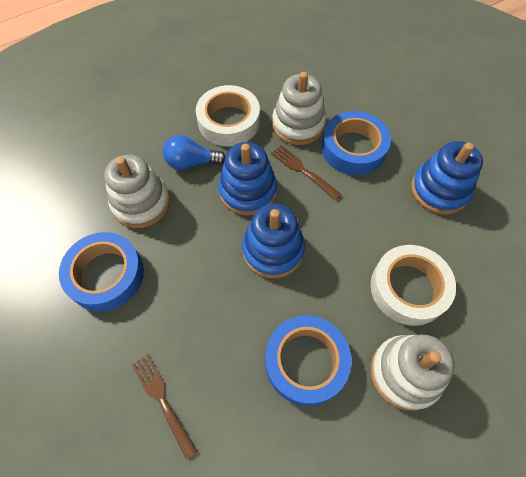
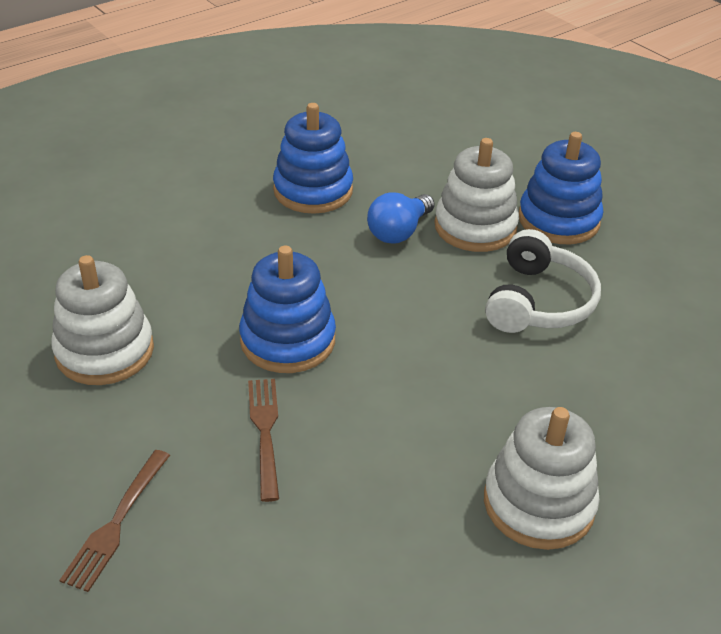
blue tape: [59,232,144,312] [265,315,352,406] [322,111,391,175] = 3 -> none = 0
white headphones: none = 0 -> [485,229,601,333] = 1
white tape: [196,85,260,146] [370,245,456,326] = 2 -> none = 0

